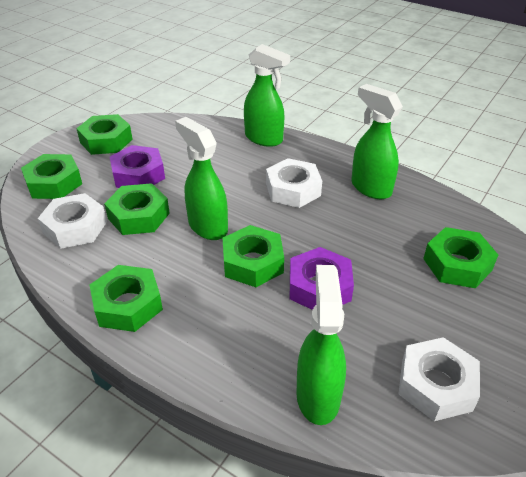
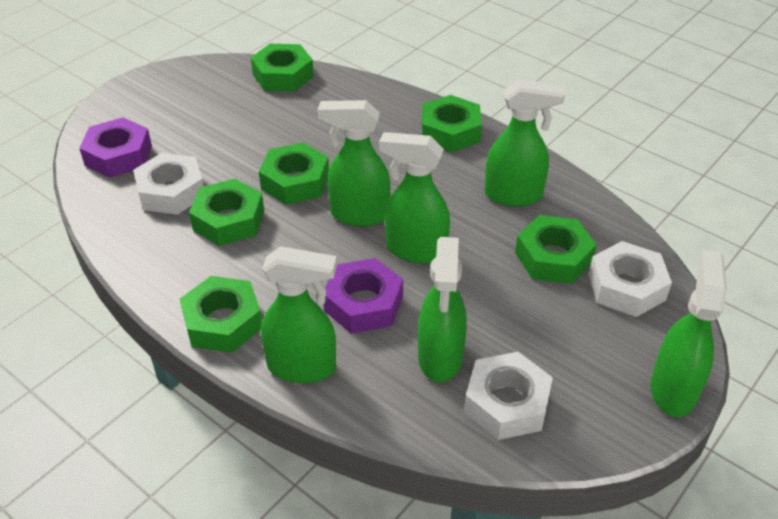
green spray bottle: [175,117,228,240] [244,44,290,147] [296,265,346,425] [351,84,403,199] = 4 -> [261,246,337,383] [318,100,391,226] [379,132,450,264] [418,237,467,382] [485,79,565,207] [650,250,727,417] = 6

